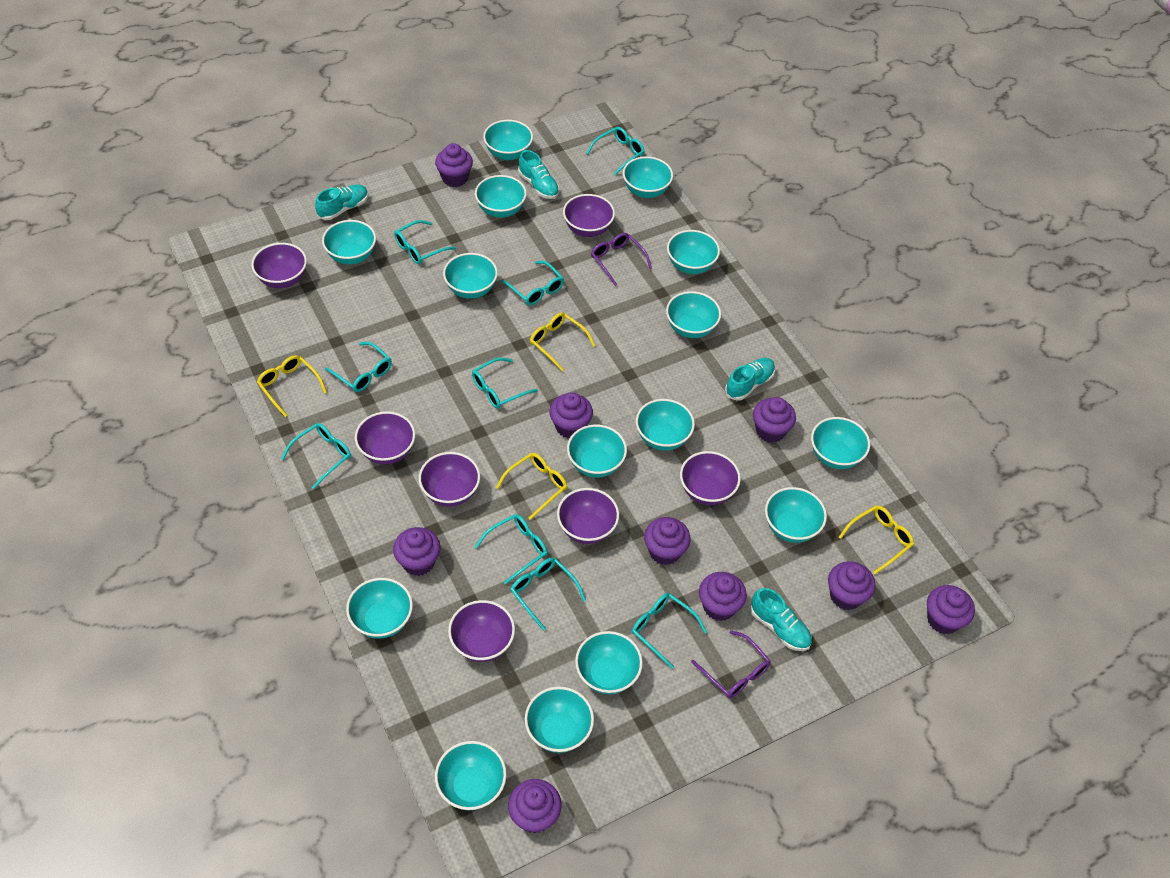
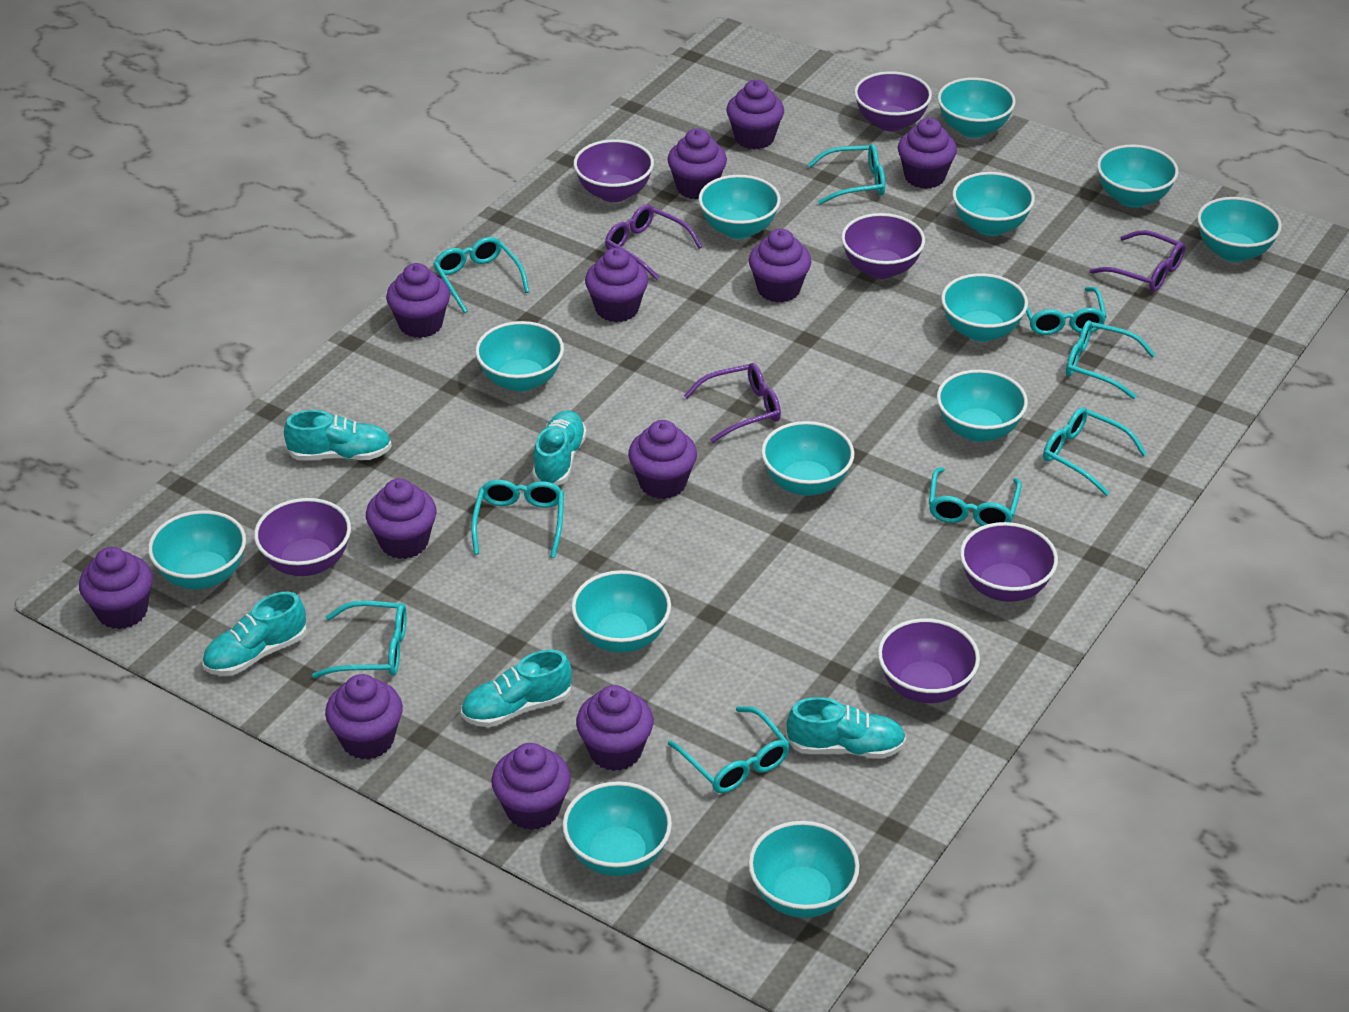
purple bowl: [251,243,307,288] [355,411,415,464] [419,452,480,507] [448,600,515,662] [557,488,619,544] [563,194,615,237] [680,451,741,505] = 7 -> [254,498,351,576] [573,139,654,202] [841,213,925,279] [854,71,932,131] [878,618,980,703] [960,522,1058,602] = 6
purple cupcake: [393,527,441,576] [435,143,473,187] [508,779,561,834] [549,392,593,438] [644,517,691,565] [699,572,747,621] [753,397,796,443] [828,561,875,610] [927,585,975,634] = 9 -> [79,547,153,629] [325,674,403,760] [366,478,437,559] [386,263,450,338] [491,743,571,830] [576,685,653,771] [585,248,648,322] [628,420,697,499] [667,128,727,200] [727,80,784,149] [749,229,811,303] [898,118,957,189] = 12
purple glasses: [591,233,652,286] [691,630,771,698] = 2 -> [605,204,702,280] [684,363,781,443] [1090,230,1186,292] = 3
turquoise bowl: [322,220,376,265] [346,578,413,639] [435,741,507,810] [443,253,498,299] [475,175,527,218] [483,120,533,160] [525,687,594,753] [567,424,627,478] [575,631,643,694] [623,156,673,198] [636,399,695,451] [666,291,721,338] [667,230,720,274] [765,487,827,543] [811,417,870,469] = 15 -> [148,510,246,589] [475,321,564,392] [562,781,672,876] [571,570,671,653] [698,175,781,239] [748,821,860,918] [761,421,855,496] [937,77,1016,138] [937,369,1028,442] [941,273,1028,342] [952,172,1035,236] [1097,144,1179,208] [1197,197,1282,262] = 13
turquoise shoe: [315,184,369,220] [518,150,559,199] [725,358,775,401] [750,588,812,651] = 4 -> [202,592,307,676] [284,410,392,460] [461,649,572,727] [532,410,587,485] [786,697,906,759] = 5
yellow glasses: [257,355,327,417] [496,453,567,520] [530,313,595,372] [839,506,914,574] = 4 -> none = 0

